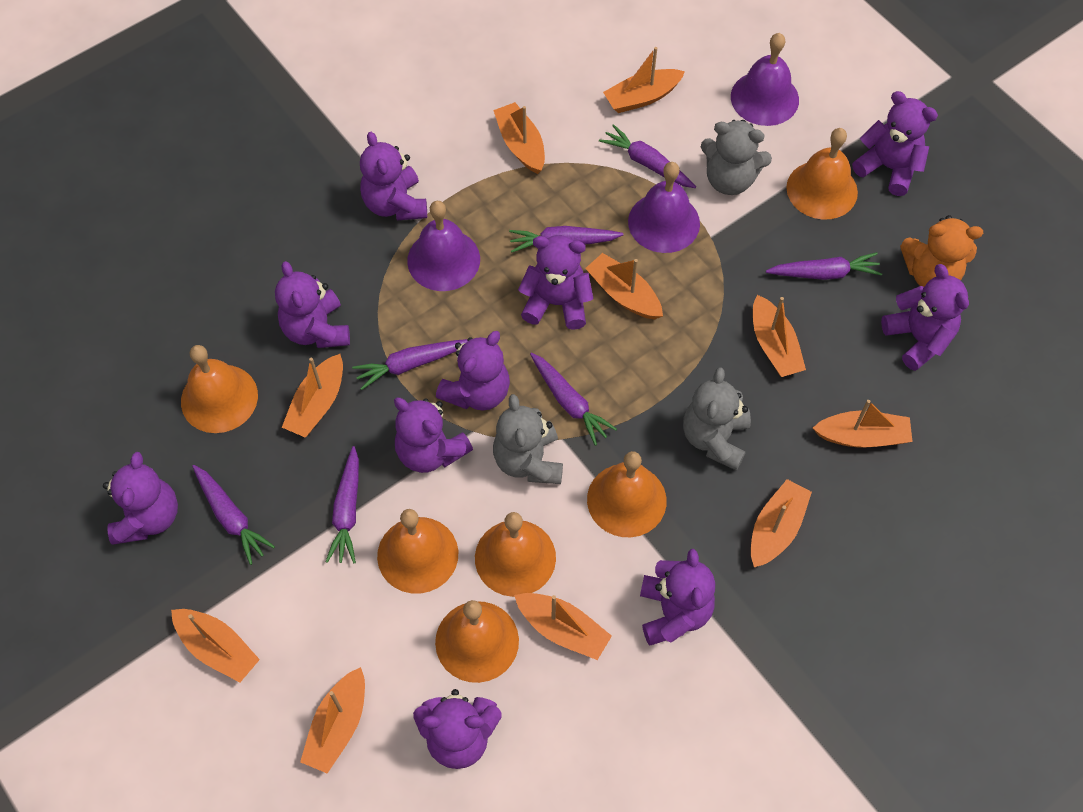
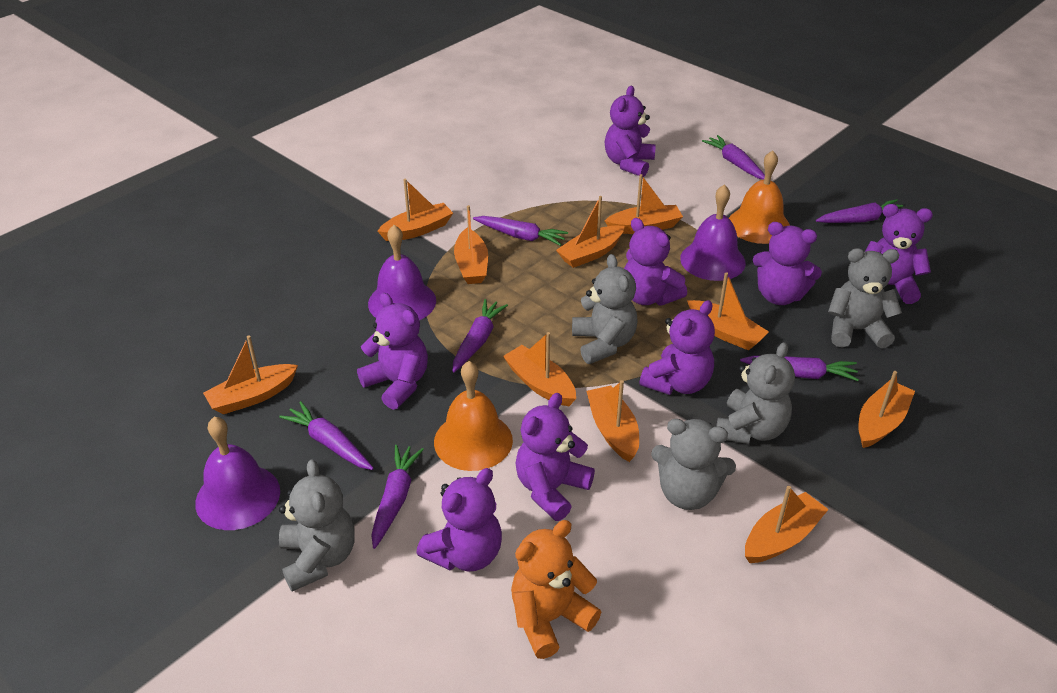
grey teddy bear: [493,394,563,484] [683,367,751,471] [701,120,772,195] = 3 -> [279,459,355,591] [572,254,638,364] [651,419,736,510] [717,342,795,444] [828,248,902,348] = 5
orange bell: [181,345,258,433] [377,509,458,593] [435,600,519,683] [475,512,556,597] [587,451,667,537] [786,128,858,220] = 6 -> [434,361,513,471] [729,150,790,244] = 2
purple teddy bear: [103,452,178,545] [275,261,350,348] [360,132,427,220] [394,398,473,473] [413,689,502,769] [436,331,510,411] [518,235,594,330] [640,549,715,645] [852,91,938,196] [881,264,969,371] = 10 -> [357,293,428,410] [416,468,502,571] [515,393,595,521] [605,86,655,177] [624,218,687,306] [640,300,715,395] [753,222,822,305] [865,204,933,304] = 8

